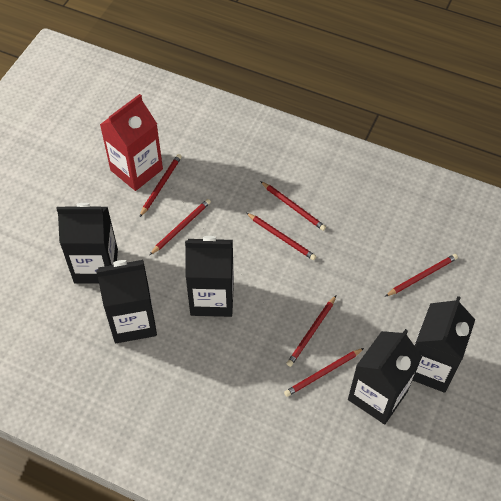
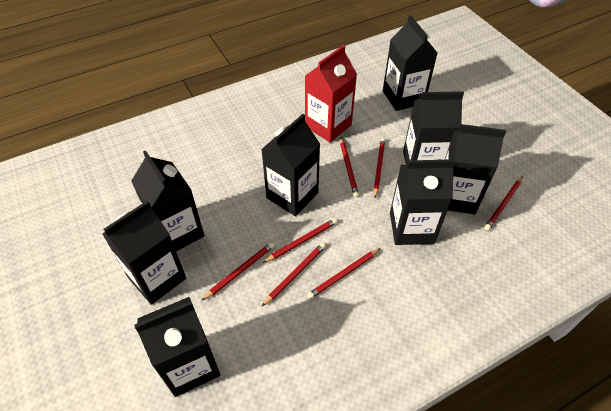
black carton: [56,203,118,284] [96,260,157,343] [185,236,234,317] [348,329,422,424] [412,296,475,393] = 5 -> [102,200,186,305] [131,150,205,251] [134,297,220,397] [261,114,320,216] [383,15,437,111] [390,159,456,245] [403,91,464,165] [445,124,506,215] = 8

